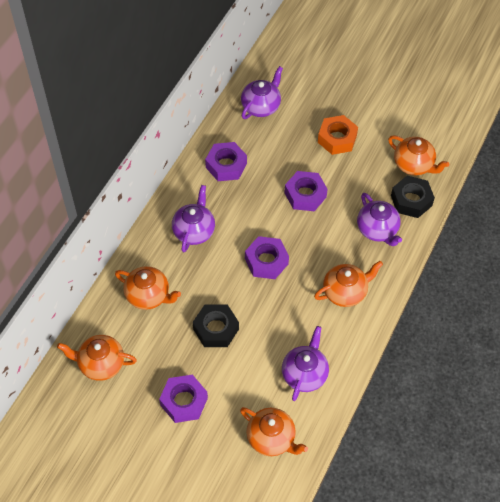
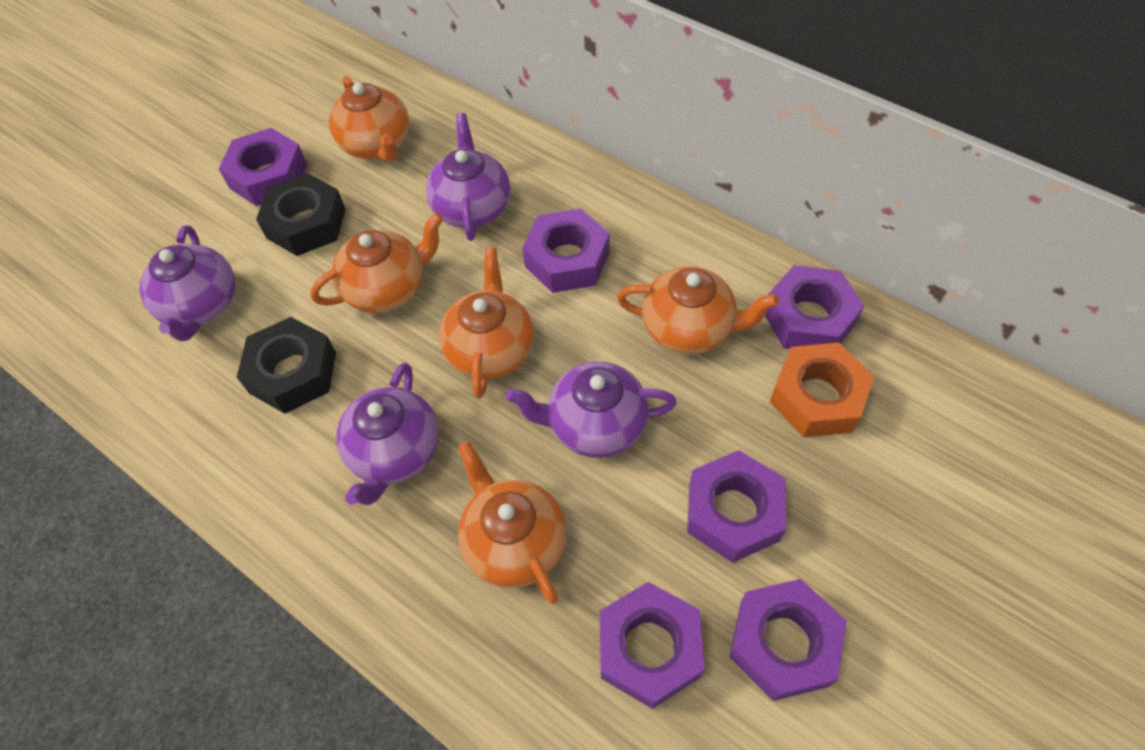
purple nut: [159,375,208,423] [205,142,247,181] [245,236,289,279] [285,171,328,211] = 4 -> [219,128,307,206] [522,208,610,293] [600,582,705,709] [687,450,786,563] [729,579,847,701] [765,265,864,349] = 6

